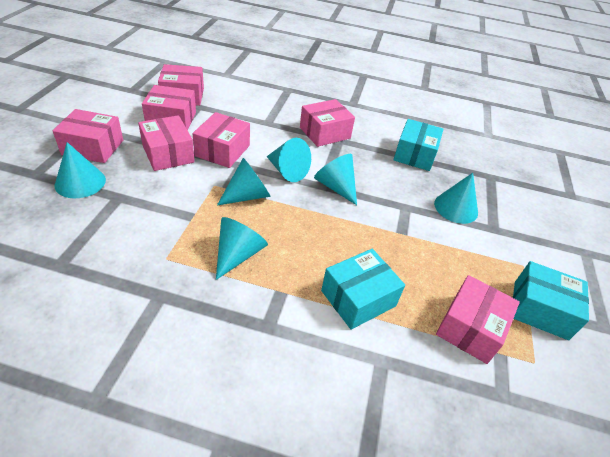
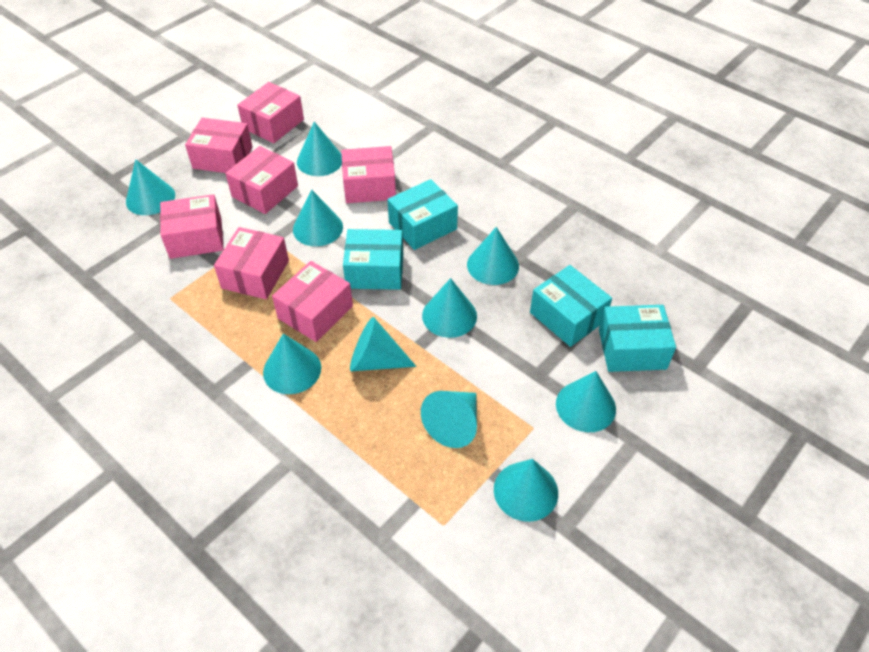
turquoise box: [321,249,405,330] [393,119,443,171] [513,261,589,340] = 3 -> [343,229,403,290] [387,179,458,250] [530,265,612,347] [599,305,676,372] = 4
turquoise cone: [54,142,106,198] [216,217,268,280] [217,158,271,206] [267,138,311,182] [314,154,357,205] [434,173,478,224] = 6 -> [126,159,175,215] [263,334,321,394] [293,189,343,246] [297,122,342,176] [350,317,416,371] [421,391,477,448] [422,278,477,338] [467,227,519,285] [494,459,558,522] [556,371,616,432] = 10

